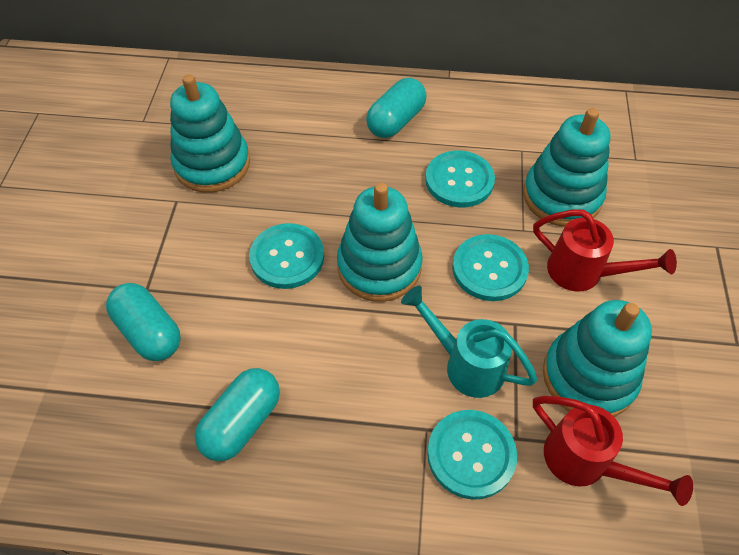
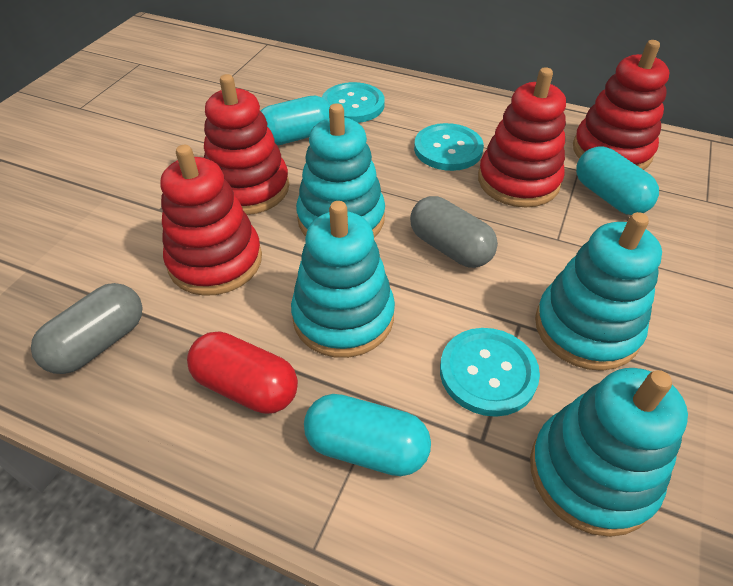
grey capsule: none = 0 -> [31,283,143,374] [410,196,498,268] = 2
red capsule: none = 0 -> [187,331,298,414] = 1
red stacking toy: none = 0 -> [161,145,262,296] [204,74,289,215] [478,67,566,207] [573,40,669,170] = 4
red watering can: [533,209,677,292] [533,396,693,506] = 2 -> none = 0
turquoise button: [249,223,324,289] [425,150,495,208] [427,410,517,500] [452,234,529,301] = 4 -> [322,82,385,123] [414,123,484,171] [440,328,540,417] = 3
turquoise watering can: [401,286,537,398] = 1 -> none = 0

